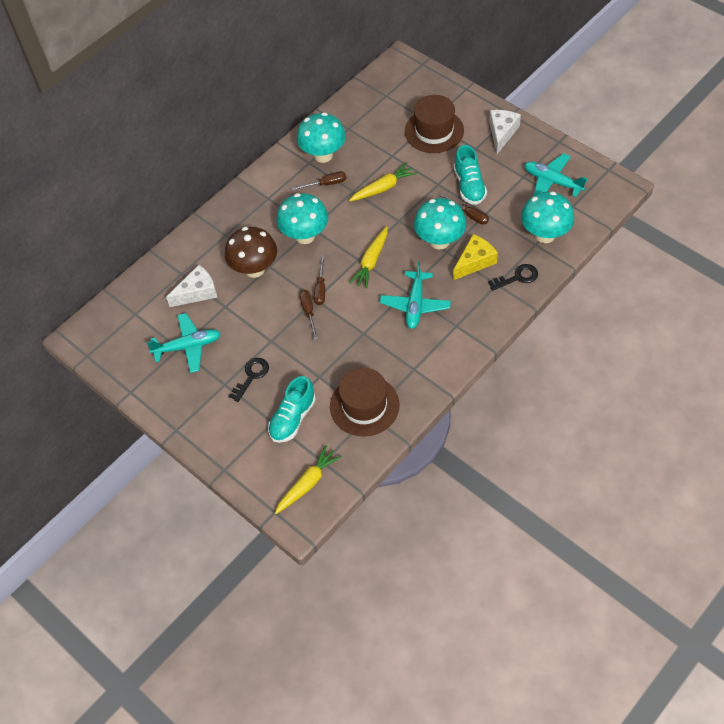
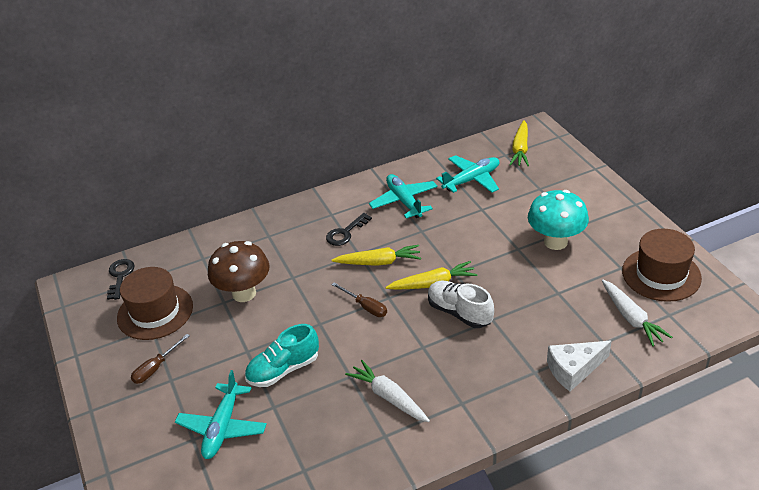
brown screwdriver: [292,171,347,191] [299,290,318,340] [314,255,325,305] [440,194,489,224] = 4 -> [131,334,190,384] [332,282,387,317] = 2
turquoise mushroom: [277,193,328,244] [297,113,346,163] [414,198,467,249] [521,191,574,243] = 4 -> [528,190,589,250] = 1
turquoise shoe: [268,376,316,443] [454,145,487,205] = 2 -> [245,324,319,387] = 1
white carrot: none = 0 -> [345,360,430,422] [602,280,672,346] = 2
white cheese: [166,265,218,307] [489,110,521,154] = 2 -> [547,341,612,391] = 1
white shoe: none = 0 -> [428,281,494,328] = 1
yellow cheese: [453,234,498,280] = 1 -> none = 0

